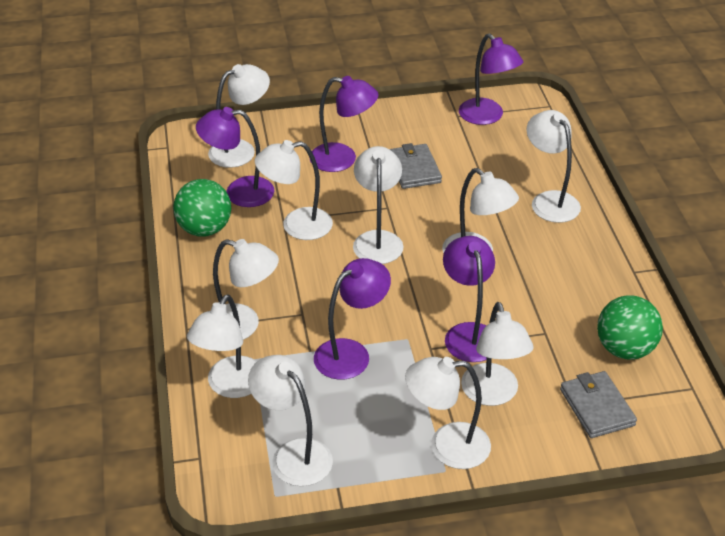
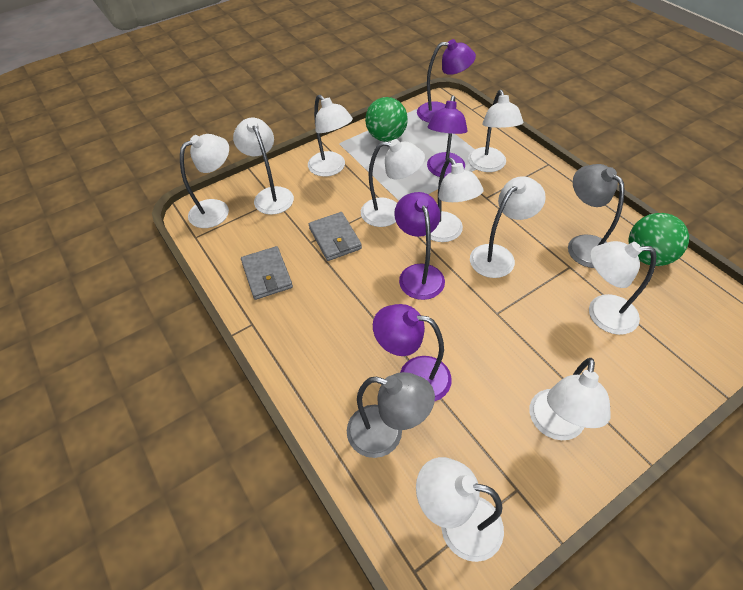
grey lamp: none = 0 -> [347,372,435,458] [568,164,625,268] = 2
purple lamp: [196,107,274,207] [309,76,379,172] [314,258,391,380] [443,236,495,362] [459,34,523,125] = 5 -> [373,304,452,402] [394,192,445,300] [417,39,476,122] [427,95,468,177] = 4

